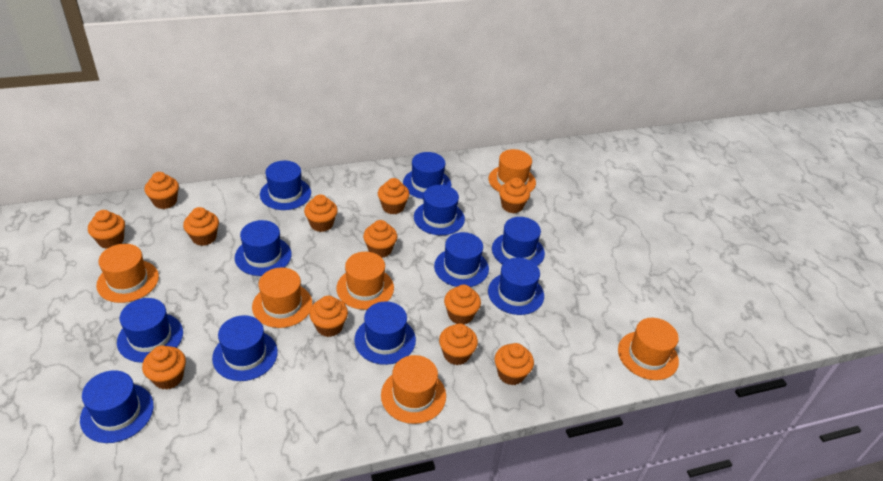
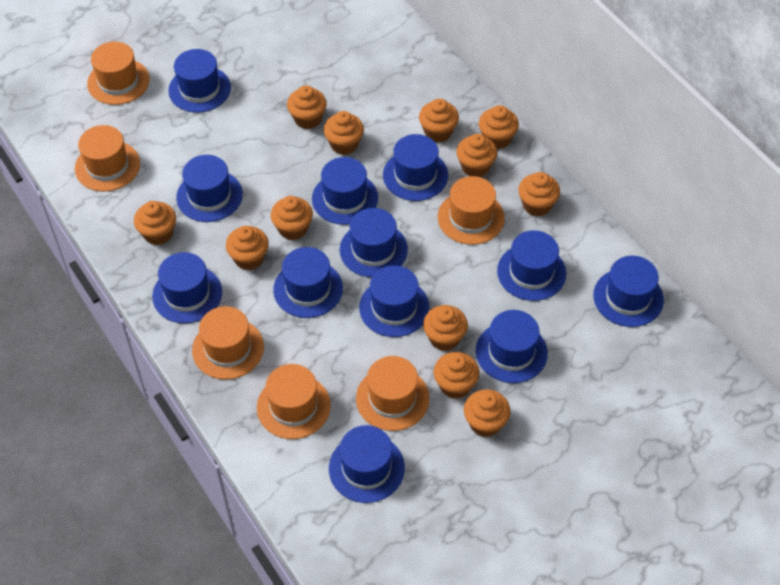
blue hat: [80,370,154,443] [117,298,183,363] [212,315,278,381] [235,220,291,276] [260,161,311,210] [354,301,416,365] [403,152,451,199] [414,185,465,235] [434,232,489,287] [488,257,544,315] [492,217,545,266] = 11 -> [152,252,222,323] [168,49,231,113] [176,155,243,222] [273,247,343,318] [312,157,378,225] [329,425,405,503] [340,208,408,277] [359,265,430,337] [383,134,448,201] [476,310,548,383] [497,230,566,301] [593,256,664,327] = 12

